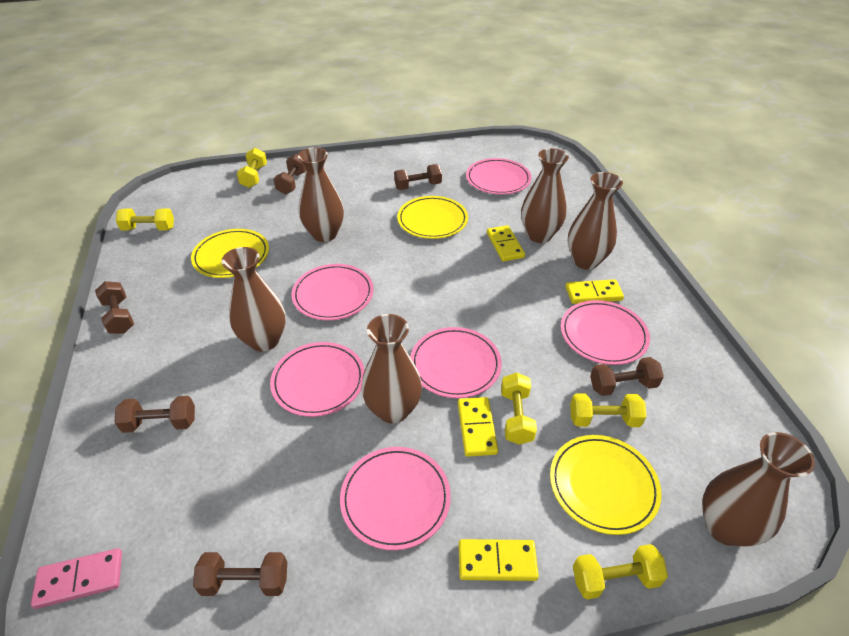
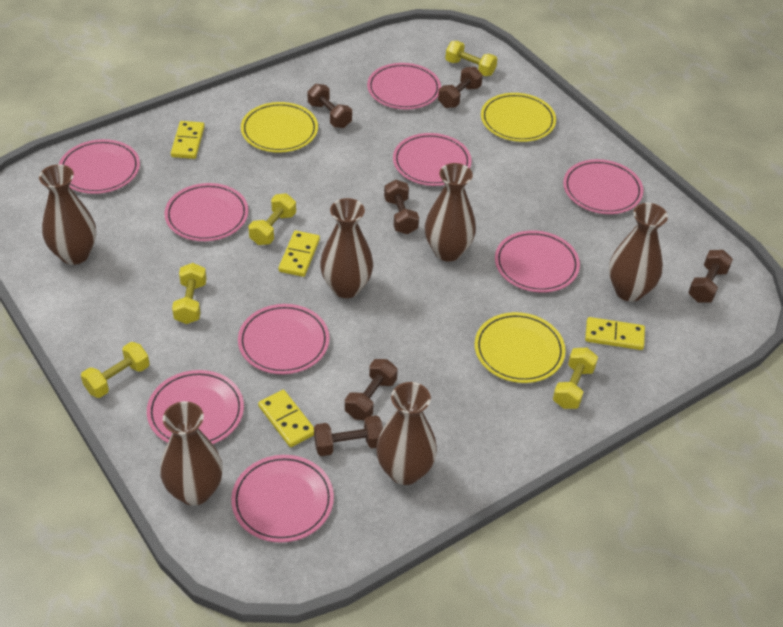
pink domino: [31,548,122,609] = 1 -> none = 0
pink plate: [270,342,365,417] [292,264,374,320] [340,447,451,550] [411,327,502,398] [466,158,531,195] [561,300,650,365] = 6 -> [59,139,140,194] [147,370,244,444] [164,183,248,241] [231,455,334,543] [238,304,329,374] [367,63,441,110] [393,133,472,186] [495,230,580,293] [563,159,643,214] = 9

